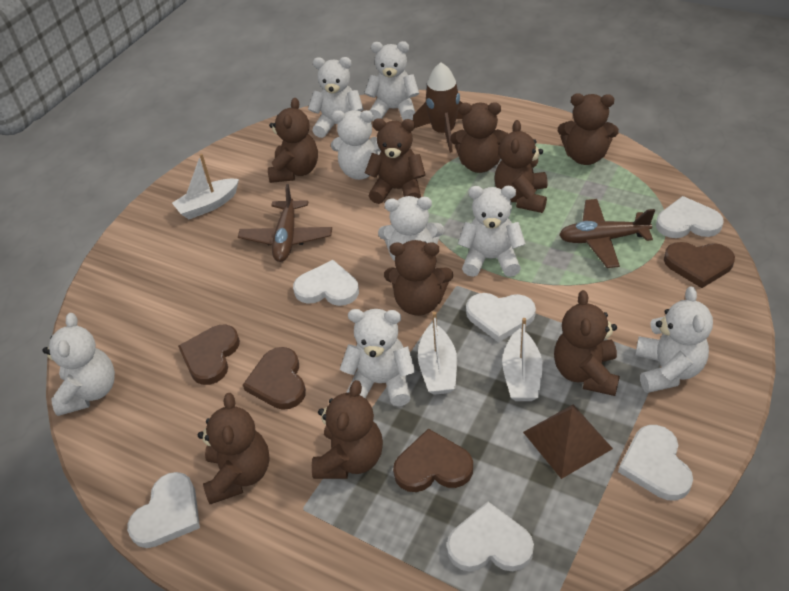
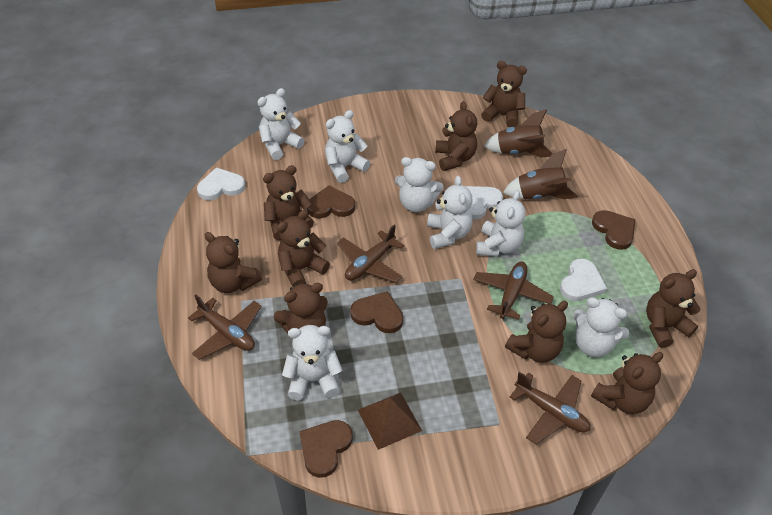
brown plane: [238,184,332,262] [559,199,655,268] = 2 -> [188,295,262,360] [337,225,404,283] [473,261,554,320] [510,372,591,444] = 4
brown rocket: [413,62,463,153] = 1 -> [484,109,553,158] [503,149,578,199] = 2
white boat: [172,154,239,219] [418,312,457,395] [502,318,542,401] = 3 -> none = 0
white heart: [127,472,200,548] [293,260,359,306] [447,502,534,572] [466,293,536,343] [618,425,693,500] [656,196,724,238] = 6 -> [197,167,245,200] [465,186,503,220] [560,259,607,301] = 3
white teddy bear: [43,313,115,416] [308,57,364,138] [331,110,381,180] [340,309,416,406] [364,41,419,121] [378,196,444,261] [458,186,526,277] [635,286,713,393] = 8 -> [257,88,305,160] [282,325,343,401] [325,110,370,183] [395,157,443,212] [427,176,472,249] [476,190,526,257] [573,297,629,357] = 7

